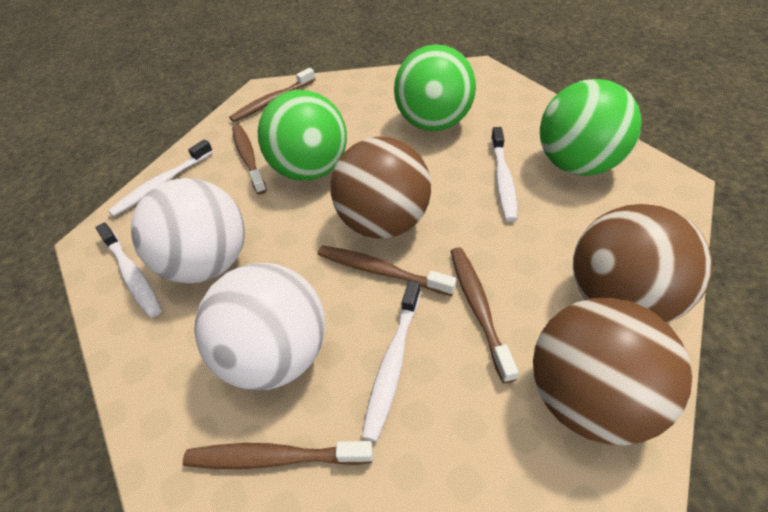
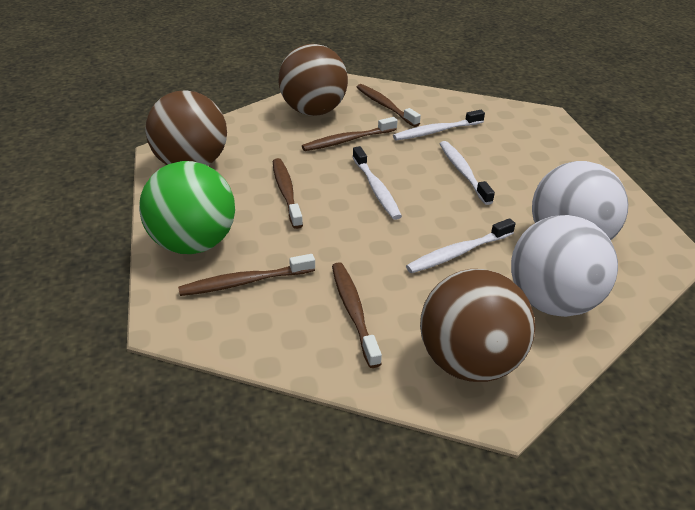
green ball: [258,90,347,181] [394,44,476,131] [540,79,642,176] = 3 -> [139,161,235,254] = 1

